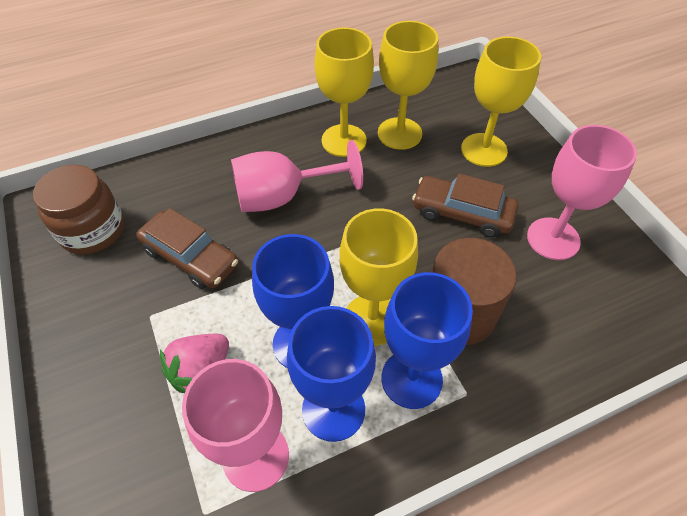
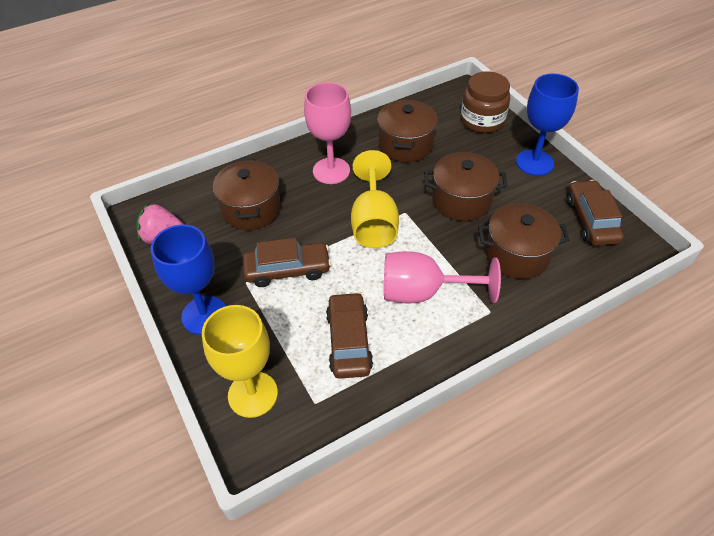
blue goblet: [252,234,334,368] [287,306,376,442] [381,272,473,409] = 3 -> [151,224,226,335] [516,74,579,176] = 2
brown car: [136,208,238,289] [412,174,519,238] = 2 -> [243,238,331,287] [326,292,373,379] [567,180,624,246] = 3
brown cylinder: [432,238,517,345] = 1 -> none = 0
brown pot: none = 0 -> [213,159,281,230] [377,99,438,162] [424,152,508,221] [478,203,570,279] = 4
pink goblet: [182,359,289,492] [231,140,363,212] [527,125,637,260] = 3 -> [304,82,351,184] [384,251,501,304] = 2
yellow goblet: [314,27,374,157] [339,208,418,346] [378,21,438,150] [461,37,541,167] = 4 -> [202,305,278,418] [351,150,399,248] = 2

